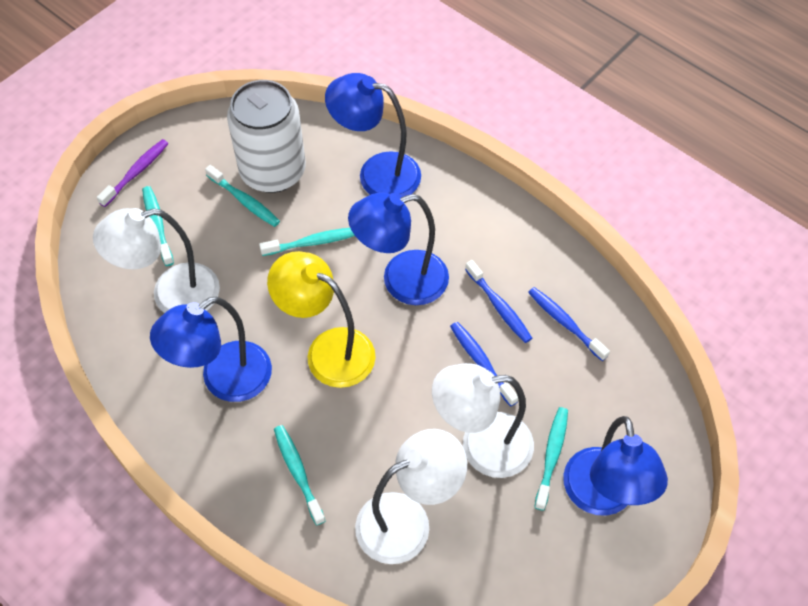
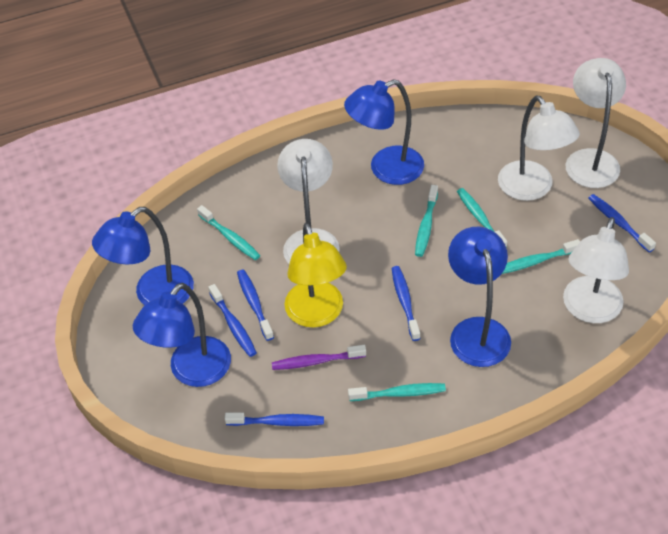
blue toothbrush: [450,322,518,406] [465,260,532,343] [528,287,610,361] = 3 -> [208,284,257,357] [225,412,324,426] [237,270,274,341] [392,266,421,341] [588,194,656,252] = 5
white can: [227,80,306,193] = 1 -> none = 0
white lamp: [93,208,220,313] [355,429,467,564] [432,363,534,478] = 3 -> [277,139,340,264] [498,96,580,201] [563,217,629,323] [566,58,626,188] = 4

